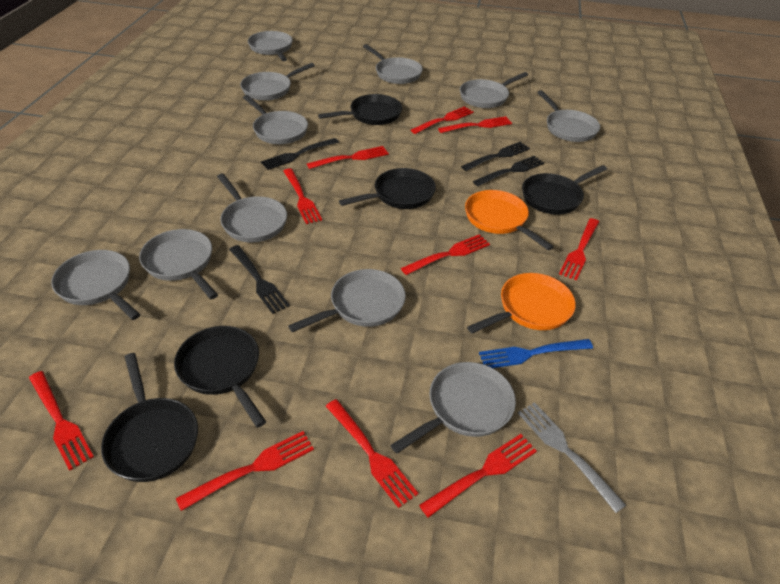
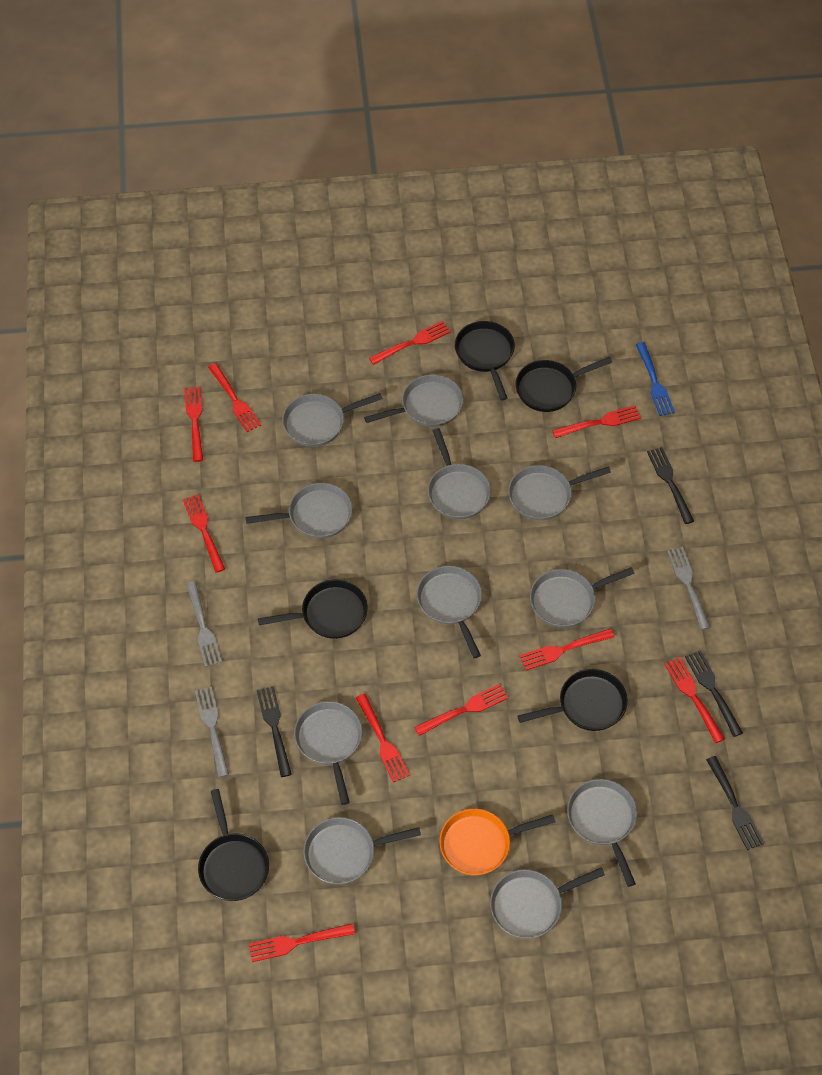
grey fork: [518,402,626,513] = 1 -> [186,581,222,667] [195,687,229,778] [667,547,710,630] = 3
orange pan: [465,190,554,250] [467,273,576,334] = 2 -> [440,809,555,876] = 1

